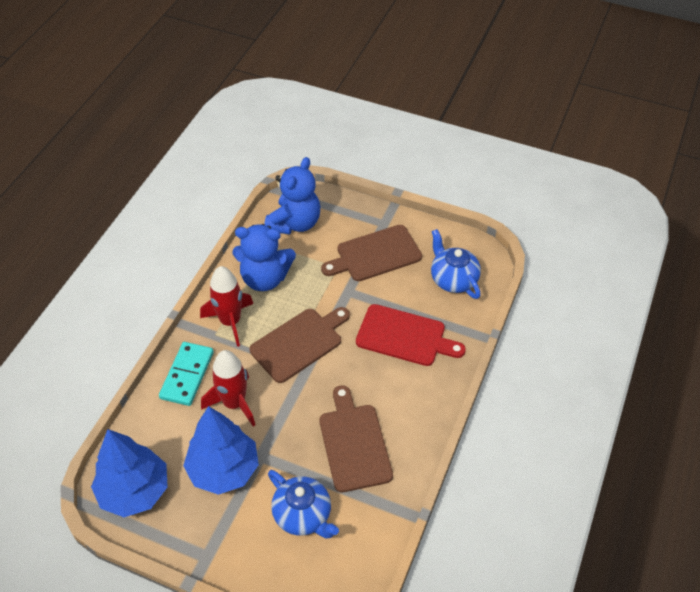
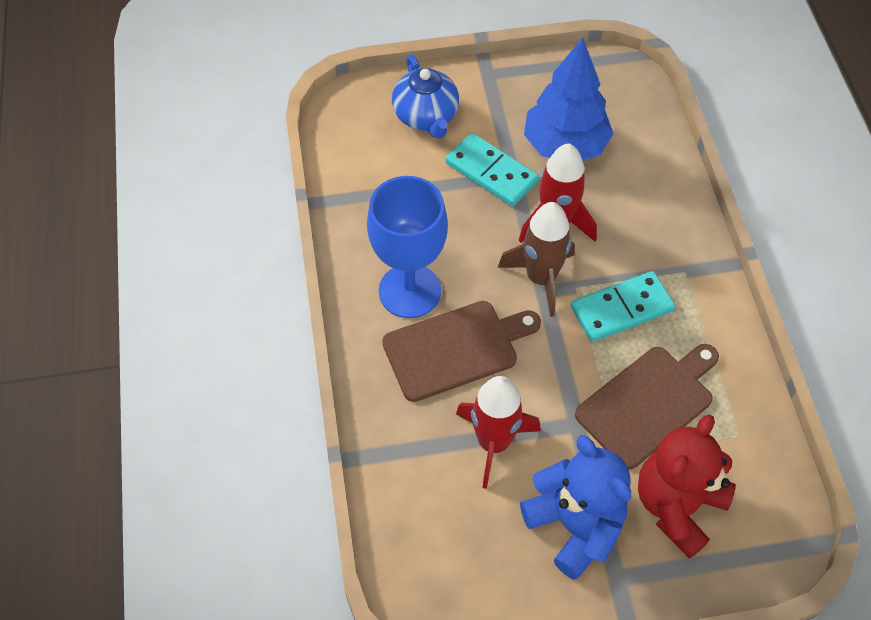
blue goblet: none = 0 -> [367,176,448,318] = 1
blue teapot: [268,470,339,538] [431,229,481,299] = 2 -> [392,54,459,139] = 1
blue teddy bear: [233,224,296,291] [264,157,320,235] = 2 -> [520,435,631,580] = 1
blue tree: [91,429,168,517] [183,406,259,495] = 2 -> [524,38,613,161] = 1
brown cutting board: [250,307,350,383] [319,385,393,492] [321,225,422,281] = 3 -> [382,301,541,402] [575,344,719,469] = 2
brown rocket: none = 0 -> [498,202,575,317] = 1
red cutting board: [356,304,466,366] = 1 -> none = 0
red teddy bear: none = 0 -> [638,415,736,559] = 1
turquoise domino: [159,342,214,406] = 1 -> [446,133,539,206] [571,271,675,342] = 2

